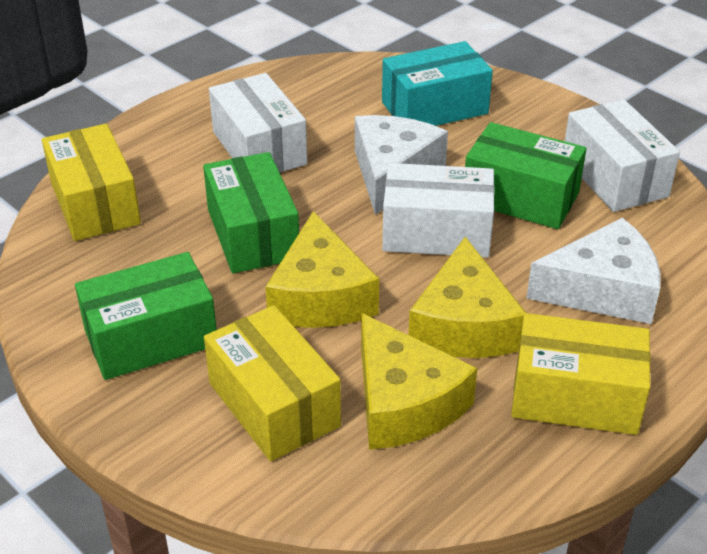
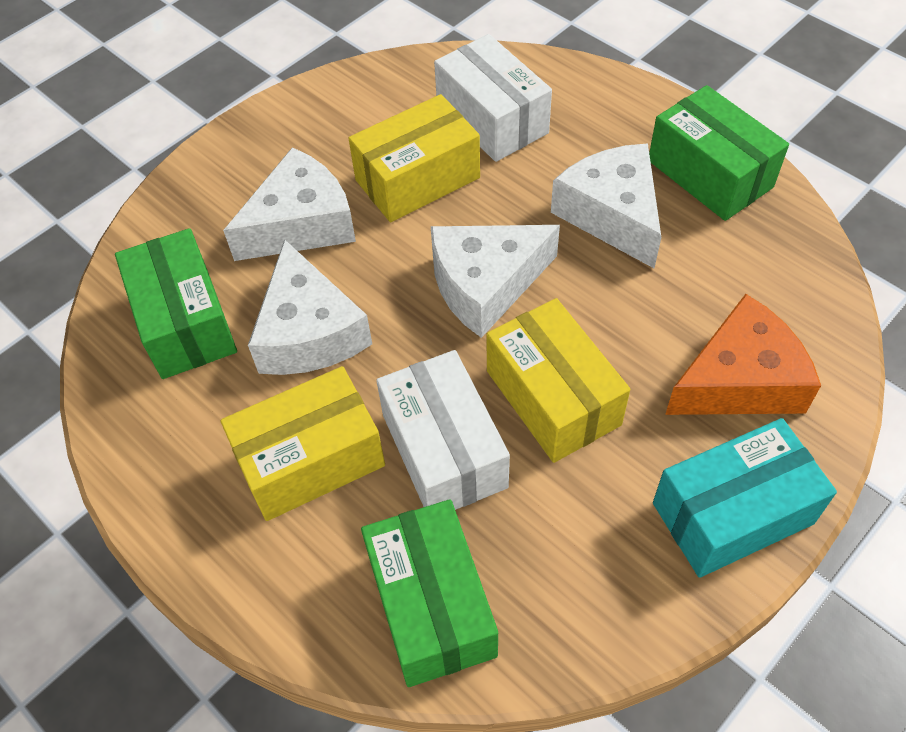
orange cheese: none = 0 -> [665,294,821,415] = 1
white box: [209,73,307,173] [382,163,495,258] [565,99,680,212] = 3 -> [376,350,510,510] [434,34,552,162] = 2
white cheese: [355,115,448,215] [526,218,661,324] = 2 -> [223,147,356,261] [248,239,372,375] [431,225,560,338] [551,143,661,268] = 4
yellow cheese: [266,211,379,328] [361,313,477,450] [408,237,526,358] = 3 -> none = 0

